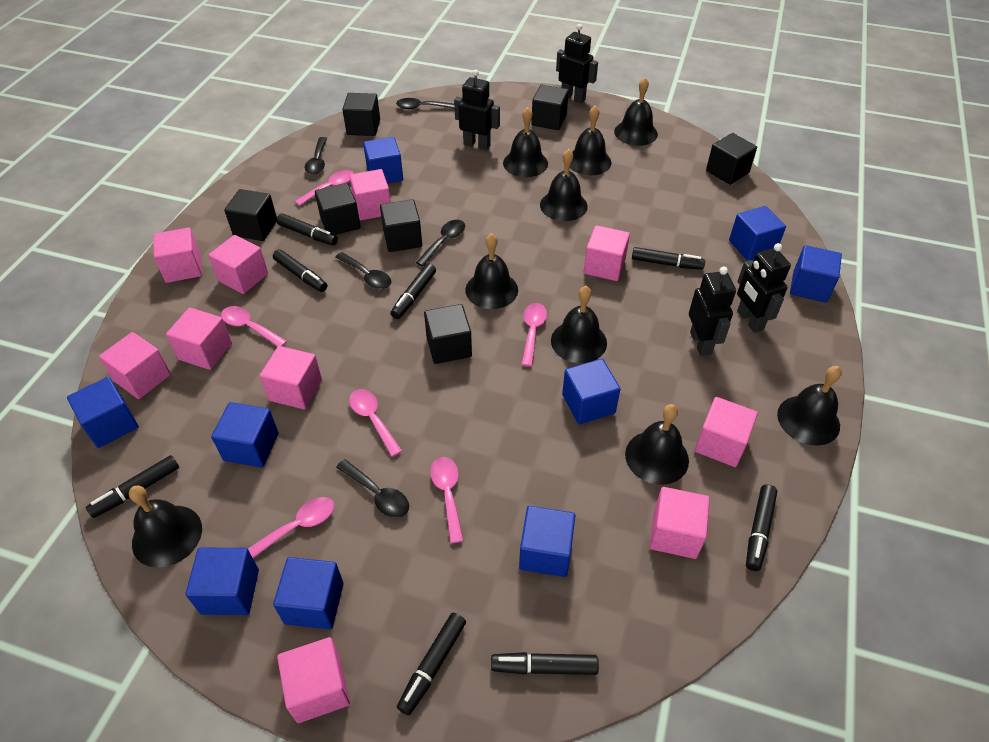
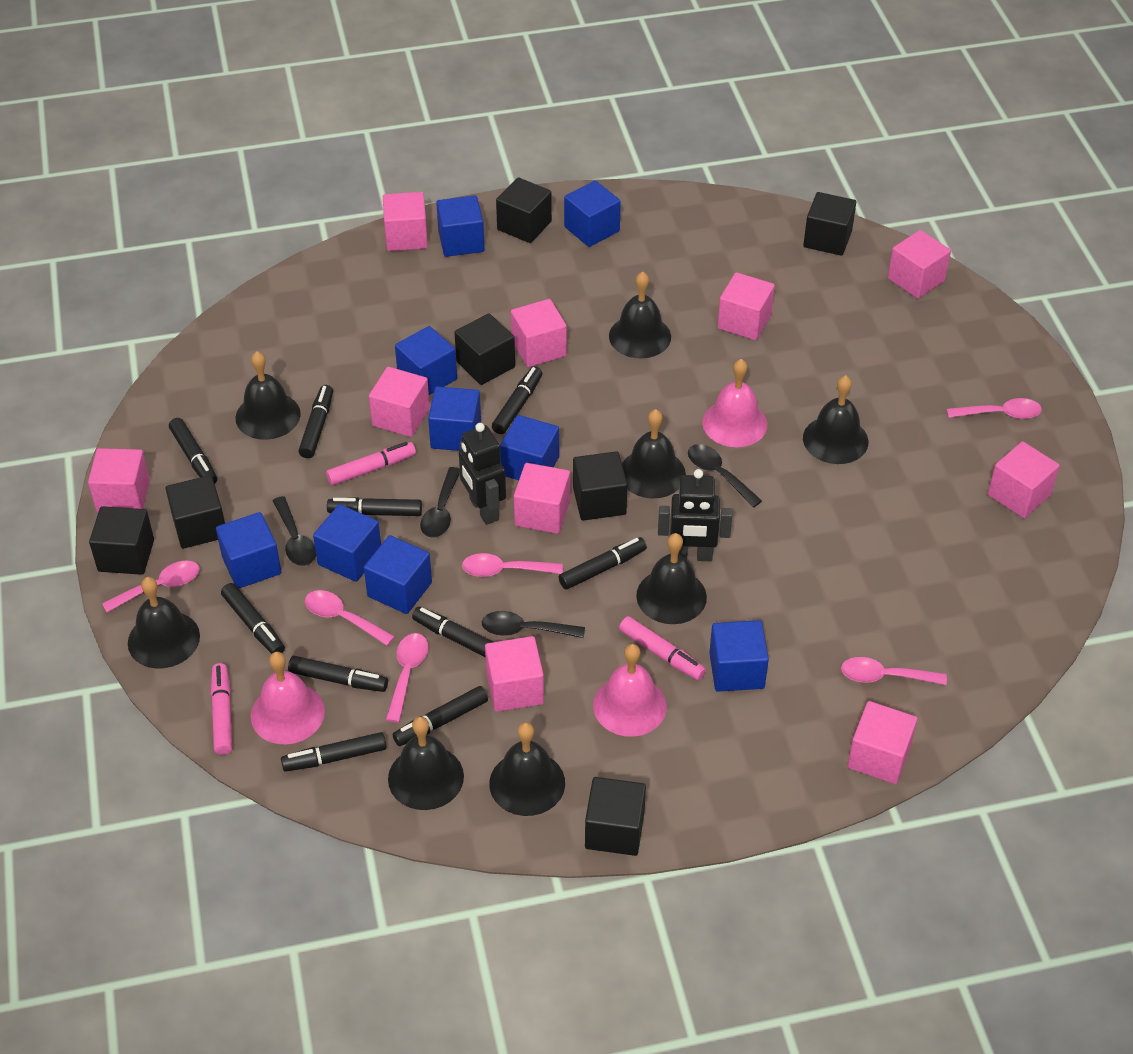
black bell: [129,485,202,568] [465,233,518,309] [503,107,548,177] [540,149,588,221] [551,286,607,363] [570,105,611,175] [614,78,658,146] [625,404,689,485] [777,366,842,446] = 9 -> [128,577,200,669] [236,351,301,440] [388,716,464,810] [489,722,565,816] [609,271,671,358] [622,409,686,499] [636,533,707,624] [803,375,869,464] = 8
black marker: [86,455,179,518] [273,249,327,292] [276,214,338,245] [390,263,436,319] [397,613,466,715] [491,652,599,675] [632,247,705,270] [746,485,777,571] = 8 -> [169,418,217,484] [221,583,285,654] [281,732,386,772] [288,656,388,692] [299,385,333,458] [327,497,422,516] [393,686,488,746] [412,607,493,657] [492,366,542,434] [559,537,647,590] = 10
black robot: [454,69,500,150] [556,24,598,103] [689,267,736,356] [737,243,791,333] = 4 -> [459,423,506,525] [658,469,732,561] = 2
black spoon: [305,137,327,175] [335,252,391,289] [336,459,409,518] [396,98,455,109] [416,220,465,266] = 5 -> [273,496,316,566] [420,467,460,537] [482,611,585,638] [688,444,762,507] = 4
pink bell: none = 0 -> [251,652,325,744] [593,644,667,737] [702,359,767,447] = 3
pink marker: none = 0 -> [211,663,232,755] [326,442,416,485] [619,616,706,680] = 3

